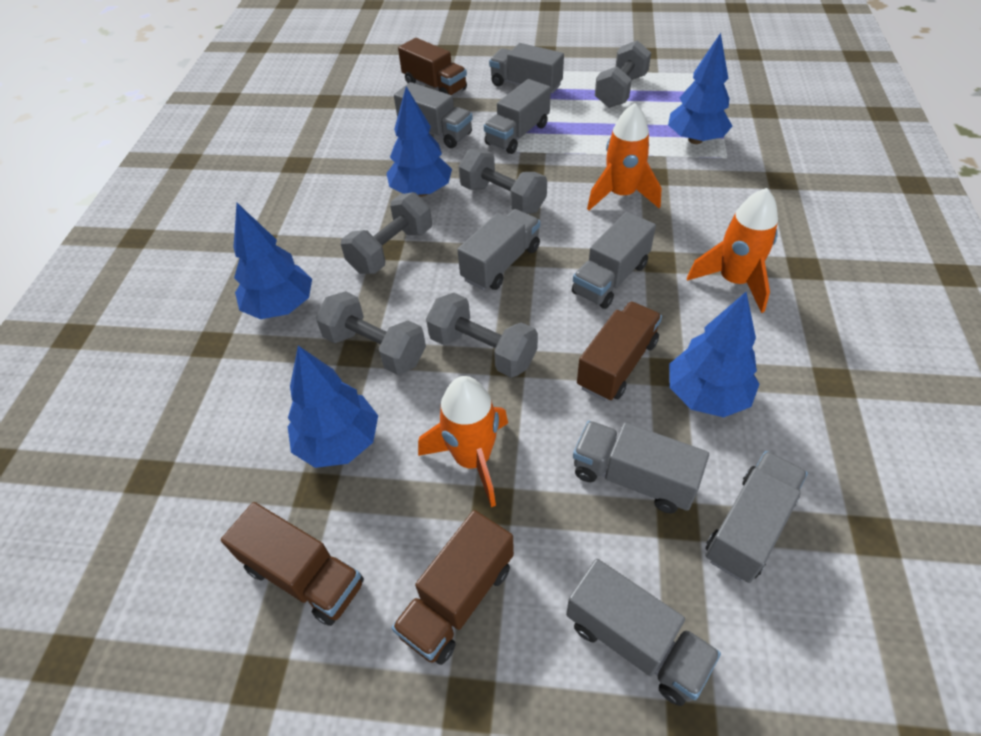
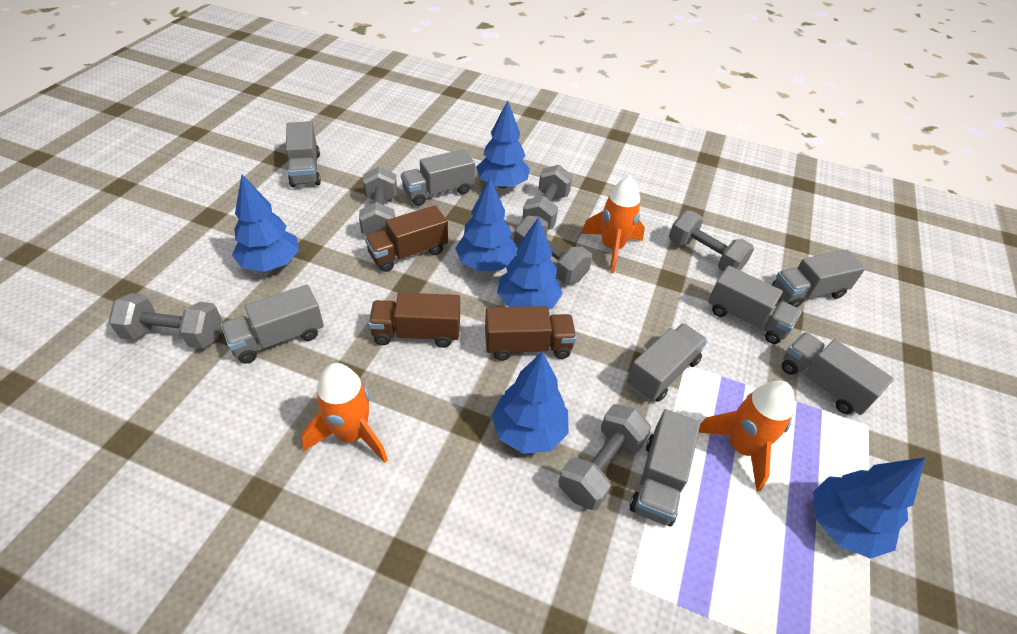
blue tree: [234,203,312,319] [288,346,378,468] [386,87,452,197] [668,33,732,144] [669,292,760,417] = 5 -> [232,174,299,272] [455,178,517,271] [476,100,530,189] [491,351,569,454] [497,217,562,309] [813,457,926,559] = 6
brown truck: [221,502,364,626] [392,510,514,665] [398,38,467,96] [577,301,662,401] = 4 -> [365,205,448,272] [368,293,460,348] [485,306,577,361] = 3
grey dumbbell: [316,291,426,375] [341,192,432,274] [426,293,538,377] [458,149,547,214] [595,40,651,108] = 5 -> [108,293,222,349] [359,167,397,235] [514,216,592,284] [522,165,573,230] [559,404,651,510] [669,211,754,272] = 6

